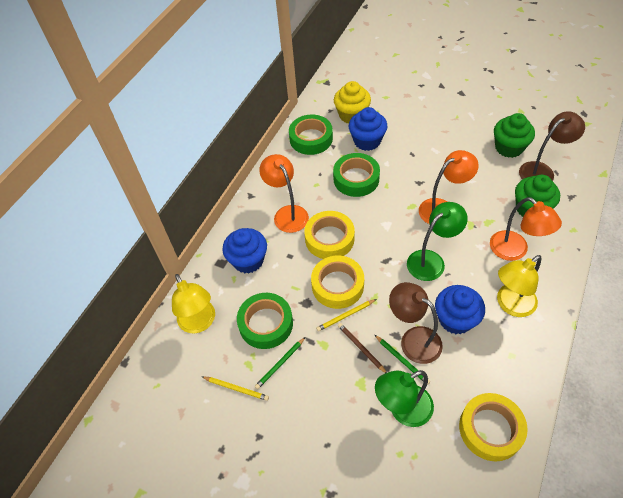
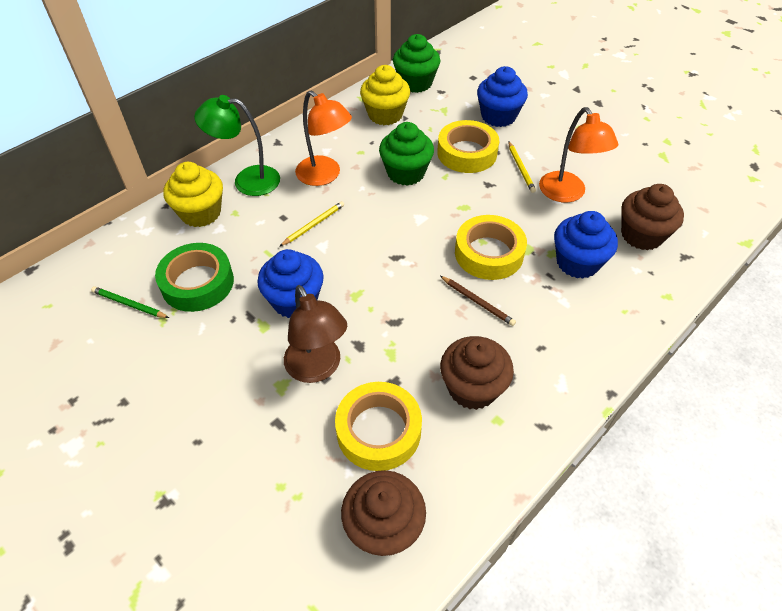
brown cupcake: none = 0 -> [341,470,426,556] [440,336,514,410] [621,184,684,250] = 3
brown lamp: [389,282,443,364] [519,111,585,181] = 2 -> [284,285,347,383] = 1
green lamp: [375,370,434,427] [407,202,468,281] = 2 -> [194,95,280,196] = 1
green pencil: [255,337,305,390] [375,335,430,385] = 2 -> [91,286,169,318] = 1
green tape: [237,293,293,349] [289,114,333,155] [333,153,380,197] = 3 -> [155,243,234,312] = 1
orange lamp: [259,154,309,233] [419,150,479,224] [490,197,562,261] = 3 -> [295,90,352,186] [539,107,618,203] = 2
yellow cupcake: [334,81,371,123] = 1 -> [163,162,223,227] [360,65,410,125] = 2
yellow lamp: [172,274,215,333] [497,255,542,317] = 2 -> none = 0

